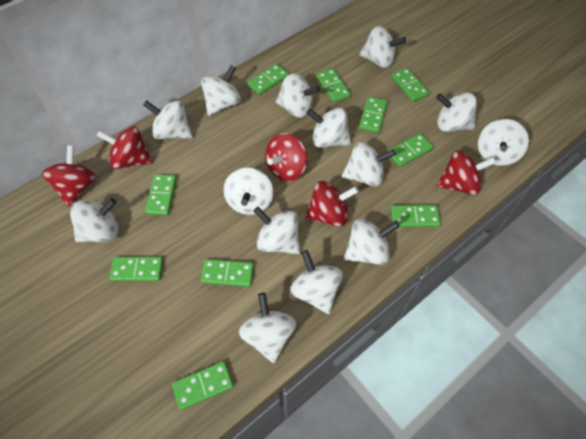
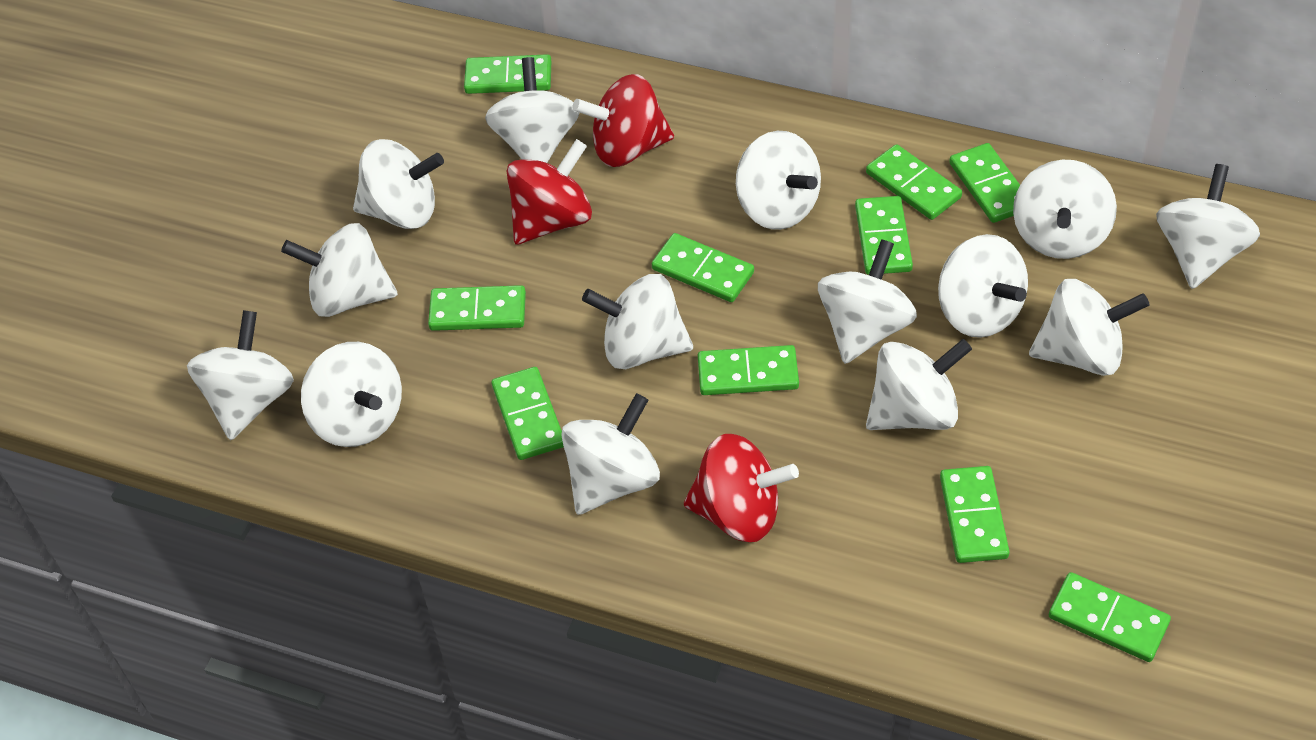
red spinning top: [42,146,96,207] [96,127,153,169] [265,133,307,181] [305,181,359,227] [437,150,496,195] = 5 -> [507,139,592,244] [572,74,674,167] [684,434,799,542] = 3

